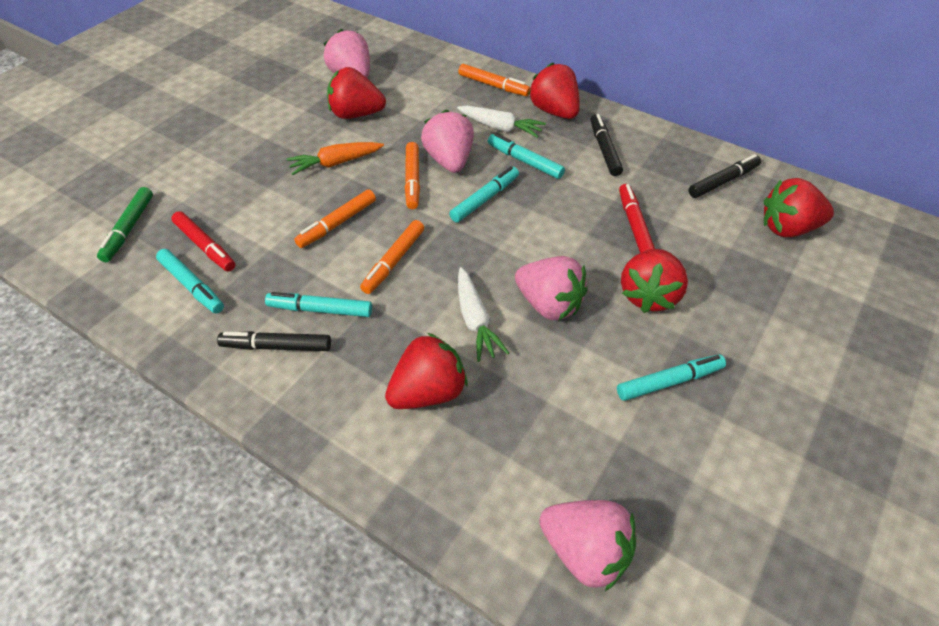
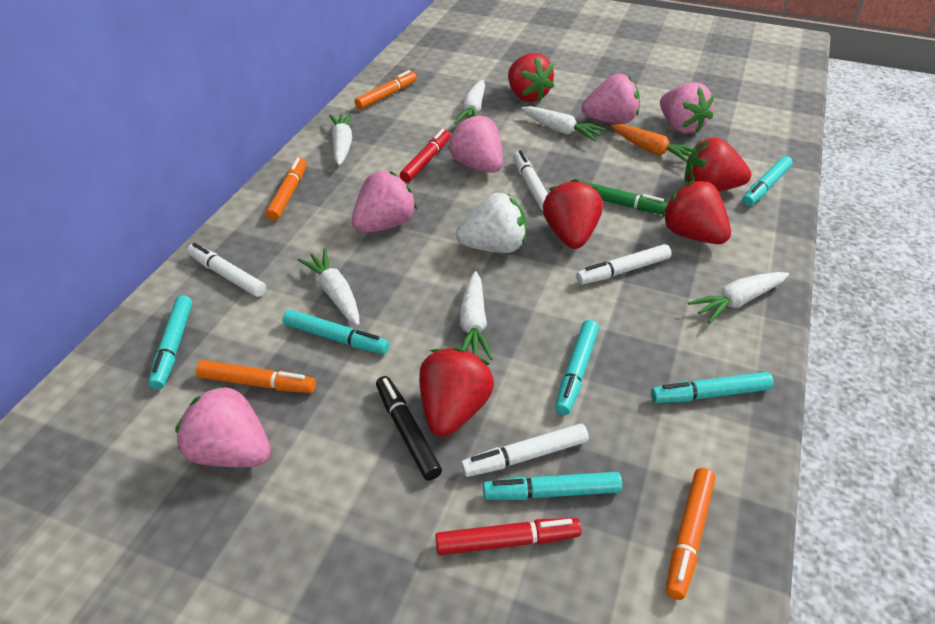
black marker: [217,331,331,351] [591,114,623,176] [688,154,761,198] = 3 -> [376,376,442,480] = 1
pink strawberry: [324,29,370,79] [421,110,474,173] [515,256,588,321] [539,500,636,591] = 4 -> [176,384,271,467] [352,171,417,233] [448,114,503,173] [582,74,640,124] [660,82,714,134] = 5
turquoise marker: [156,249,224,314] [265,292,372,317] [449,166,519,222] [488,133,565,179] [617,354,726,401] = 5 -> [148,295,192,389] [282,309,389,354] [483,472,622,500] [555,320,599,415] [651,372,774,403] [742,156,793,206] = 6
white carrot: [457,105,546,138] [458,267,509,362] = 2 -> [297,249,360,326] [329,113,353,165] [455,80,485,123] [460,271,493,360] [521,106,606,141] [688,272,789,324] = 6
white marker: none = 0 -> [187,243,266,297] [461,424,589,477] [513,150,548,210] [576,244,672,285] = 4
white strawberry: none = 0 -> [456,193,526,253] = 1

